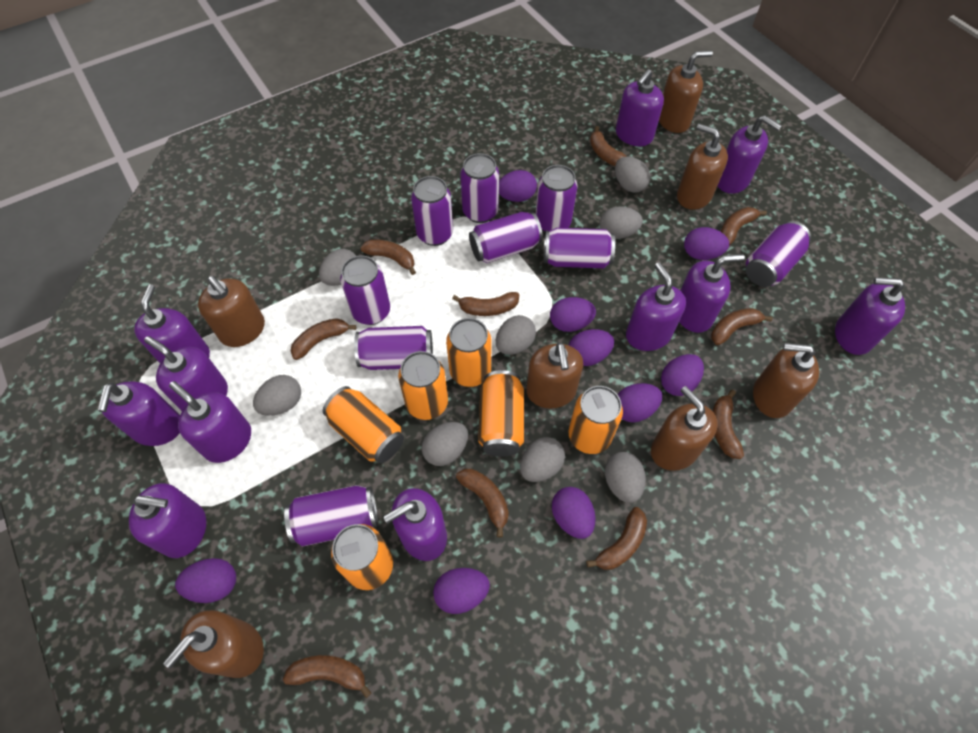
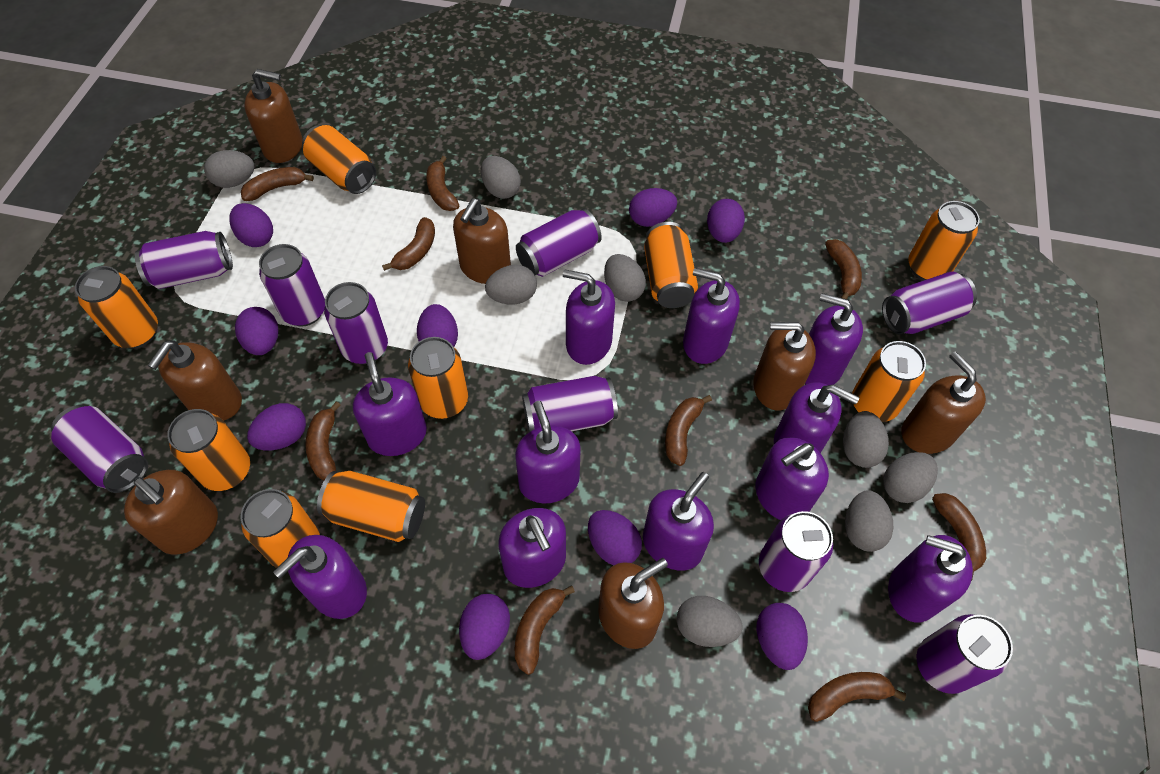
brown banana: [283,655,372,698] [291,318,356,360] [360,239,416,275] [452,292,519,316] [456,469,509,538] [586,507,647,570] [590,126,627,166] [711,308,773,345] [713,390,744,459] [721,207,767,245] = 10 -> [241,167,314,201] [305,402,340,481] [382,217,435,271] [426,156,459,211] [515,585,575,675] [665,395,712,466] [808,672,906,722] [825,239,862,299] [932,493,986,581] = 9
orange can: [323,386,404,463] [331,524,393,590] [398,351,448,420] [446,318,491,387] [478,370,524,457] [569,386,623,454] = 6 -> [75,266,158,349] [167,409,250,491] [240,489,320,568] [302,125,376,194] [317,471,425,542] [408,337,468,419] [644,222,698,308] [852,341,926,422] [908,201,980,281] = 9

